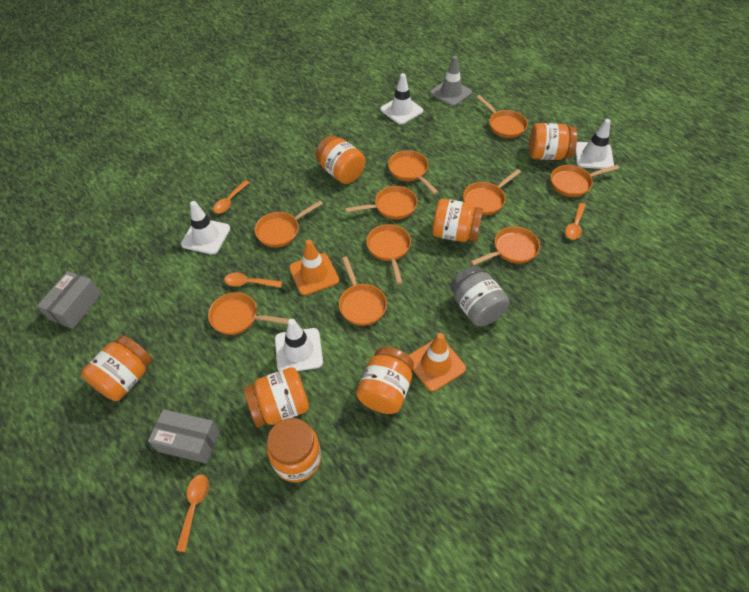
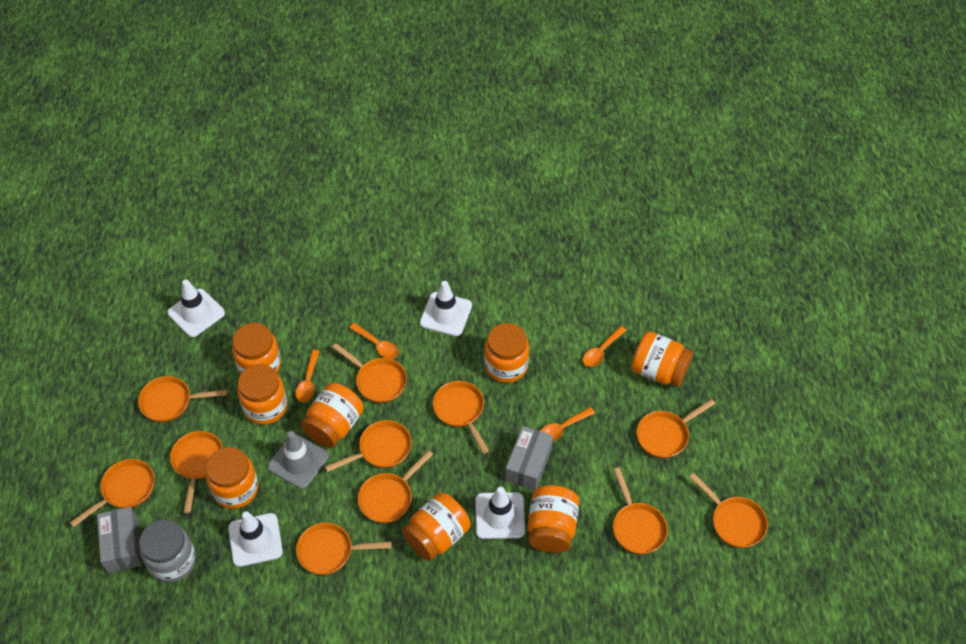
orange jar: [81,335,152,401] [243,367,309,427] [267,418,321,482] [316,135,365,184] [356,347,414,414] [432,199,483,242] [529,123,577,160] = 7 -> [206,447,258,509] [232,323,281,374] [237,364,287,425] [301,383,364,448] [402,493,470,561] [484,323,529,383] [528,485,579,553] [631,331,693,387] = 8
orange pan: [208,292,290,335] [255,200,323,248] [339,257,387,326] [345,186,417,219] [366,224,411,285] [388,150,438,195] [463,169,521,215] [470,226,540,266] [476,95,528,138] [551,165,619,197] = 10 -> [70,459,155,527] [138,376,227,422] [170,431,223,513] [296,523,392,575] [325,420,412,472] [332,343,407,403] [358,450,433,523] [433,381,489,454] [613,467,668,554] [637,399,715,458] [689,473,768,548] = 11
orange traffic cone: [289,240,339,295] [409,333,466,391] = 2 -> none = 0

